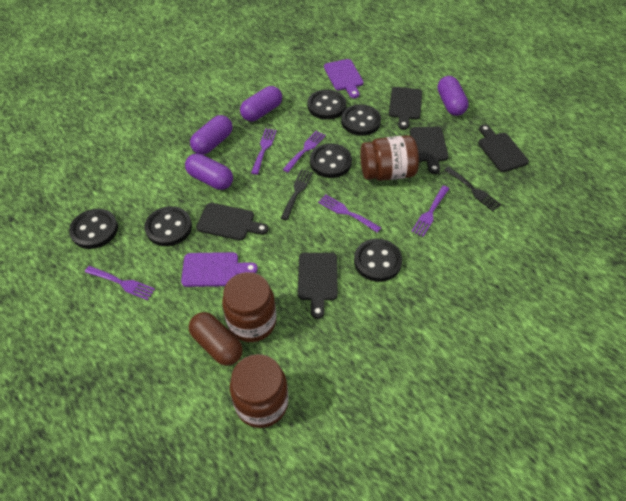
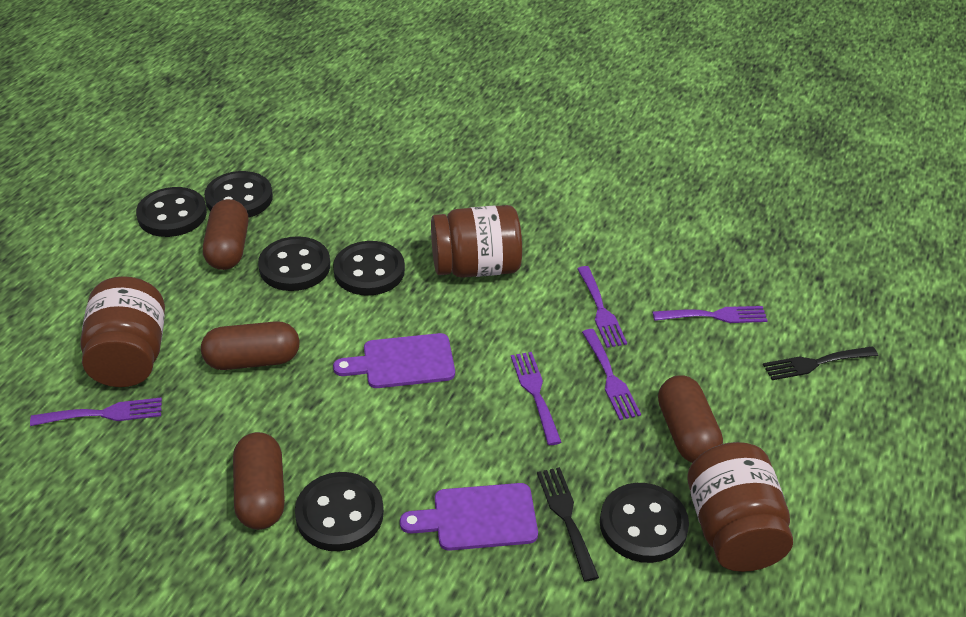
black cutting board: [196,203,268,240] [298,253,338,319] [389,87,422,130] [410,127,449,174] [478,124,529,172] = 5 -> none = 0
brown capsule: [189,312,243,366] = 1 -> [201,321,300,370] [203,199,249,270] [233,432,285,530] [658,375,723,463] = 4
purple capsule: [185,153,233,190] [190,115,232,155] [240,86,282,121] [437,76,469,116] = 4 -> none = 0

